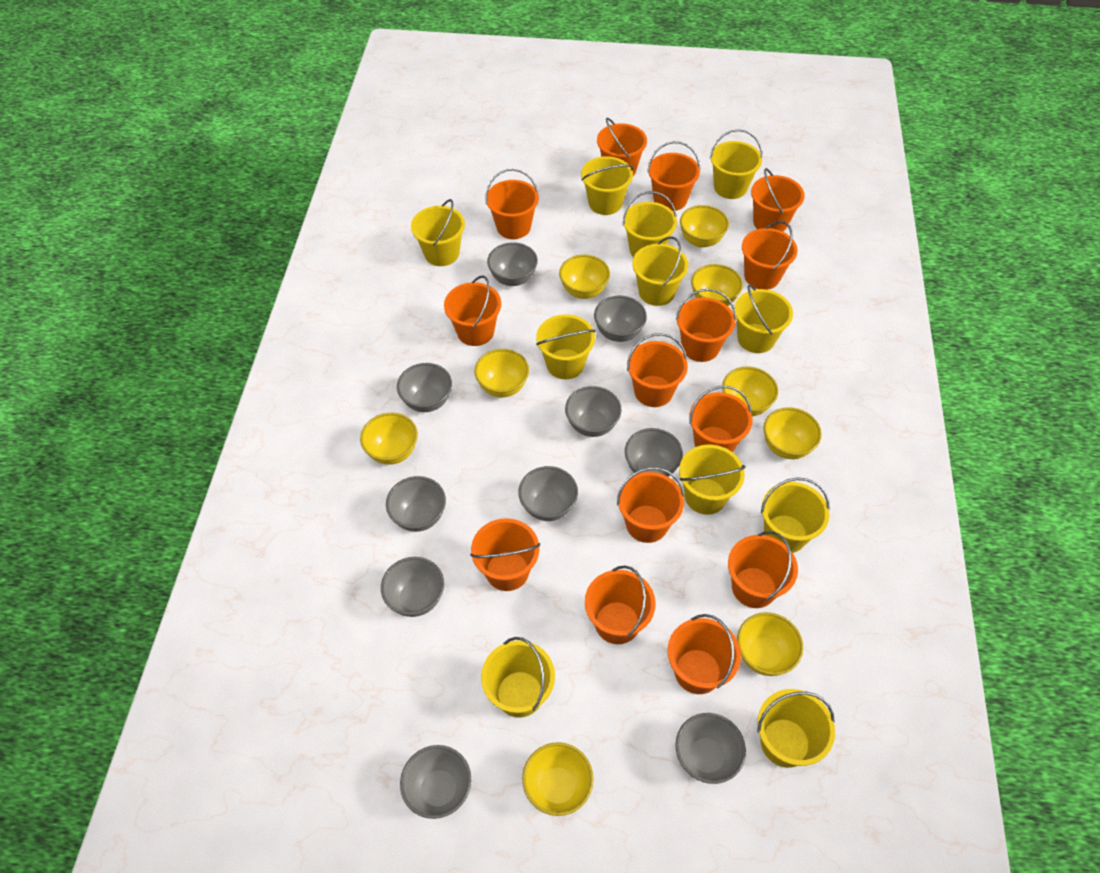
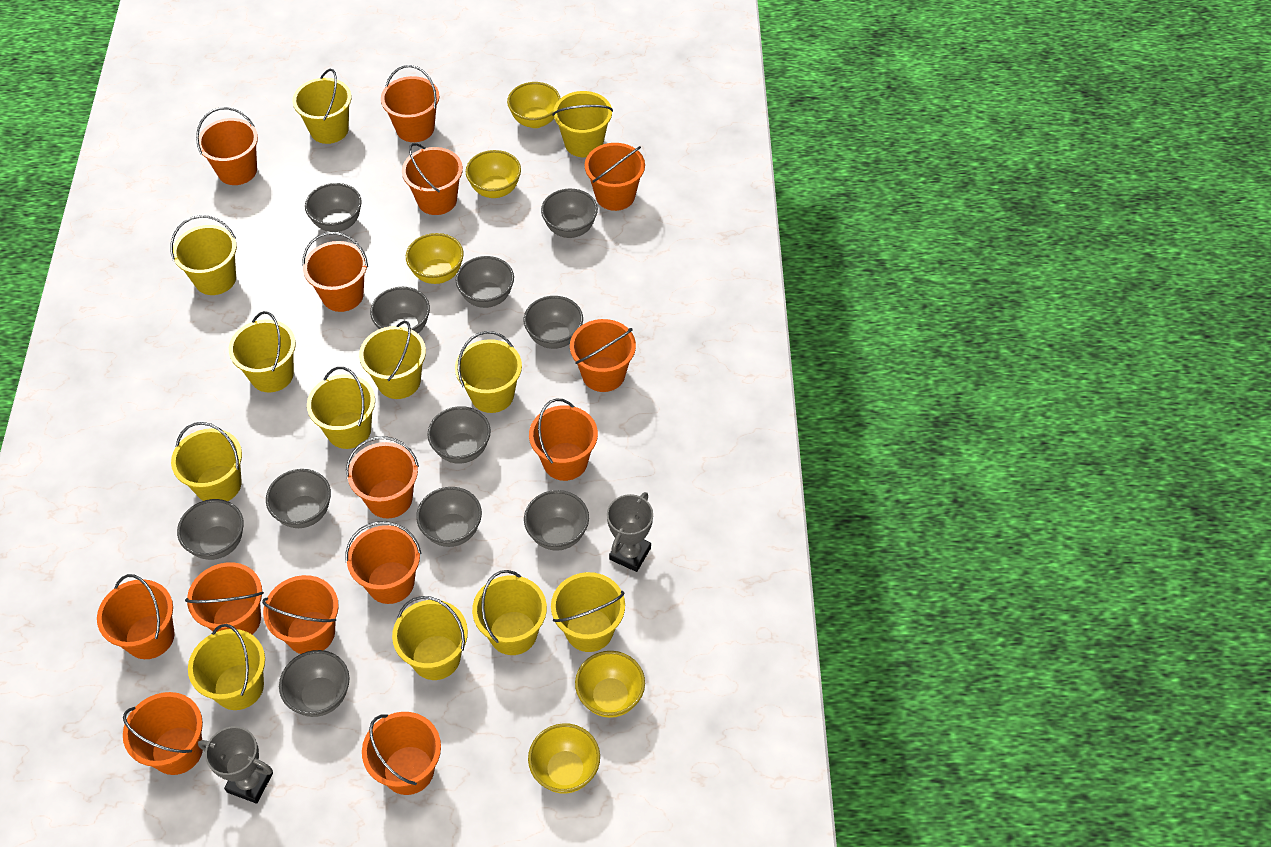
grey bowl: [381,557,444,617] [386,476,446,532] [397,363,452,412] [400,745,471,819] [487,242,538,286] [518,466,578,521] [565,386,622,437] [594,296,647,342] [625,428,683,477] [675,713,746,784] = 10 -> [177,499,244,560] [266,469,331,528] [279,650,349,717] [305,183,362,232] [370,287,430,333] [416,487,482,547] [427,406,491,464] [456,256,514,308] [524,296,583,349] [524,490,589,551] [541,189,598,238] = 11
grey trophy: none = 0 -> [198,726,273,804] [607,492,653,572] = 2
yellow bowl: [360,413,418,465] [474,349,529,397] [522,742,594,816] [559,255,610,299] [680,205,729,248] [691,264,743,306] [722,367,778,416] [737,612,803,676] [764,407,822,459] = 9 -> [406,233,464,284] [466,150,521,198] [507,82,560,128] [528,723,600,794] [575,651,645,718] = 5
yellow bucket: [411,199,465,266] [481,637,555,718] [536,314,596,379] [581,156,633,215] [623,191,677,257] [633,236,688,306] [679,444,746,515] [710,129,763,199] [735,285,793,353] [757,689,835,768] [761,477,830,553] = 11 -> [171,215,237,295] [171,422,242,501] [188,624,265,710] [229,311,296,392] [292,69,352,144] [307,367,375,449] [359,321,426,399] [392,596,468,680] [455,331,522,413] [472,570,547,655] [551,572,625,652] [552,91,613,157] = 12

